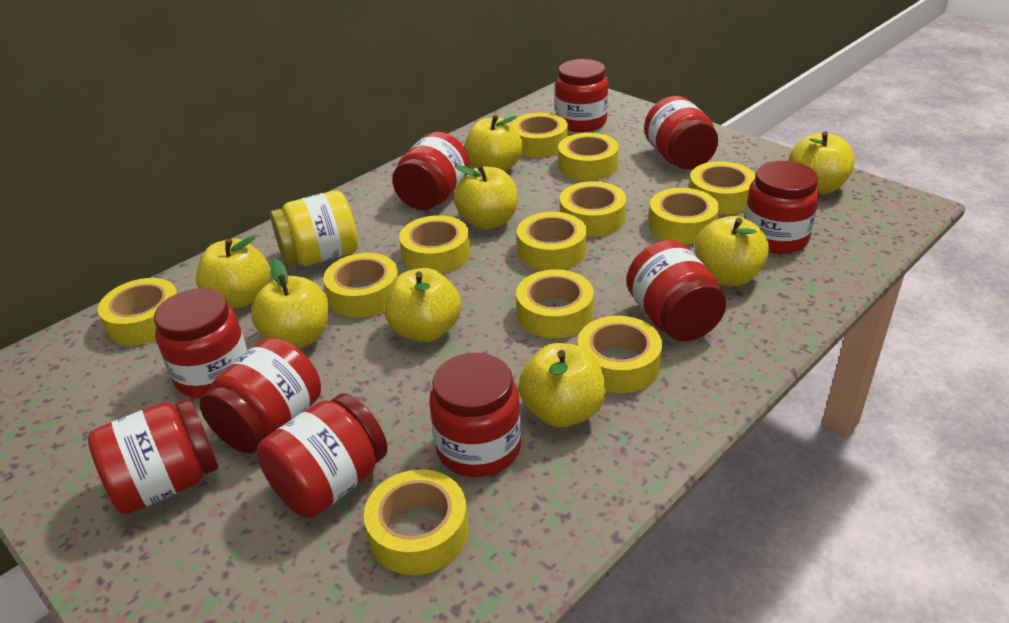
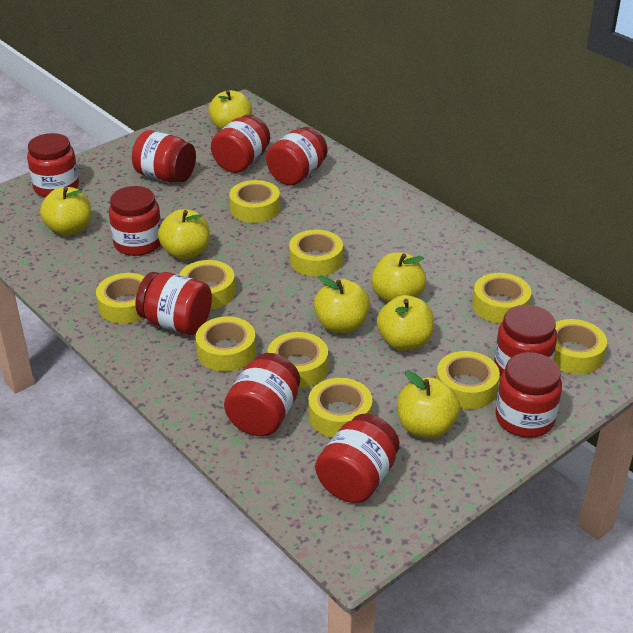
yellow apple: [196,236,270,308] [251,259,329,349] [385,268,461,342] [454,165,518,229] [464,115,523,171] [518,343,606,427] [695,216,769,287] [788,132,855,194] = 8 -> [40,187,91,236] [158,209,209,260] [209,90,252,130] [314,275,370,333] [371,252,426,302] [377,295,434,351] [397,370,460,439] = 7
yellow jar: [270,190,358,267] = 1 -> none = 0
yellow tape: [98,278,177,345] [323,253,398,318] [364,469,469,575] [399,215,471,274] [511,113,568,157] [516,270,594,338] [517,212,587,271] [558,133,619,181] [560,181,626,236] [578,316,662,393] [648,188,719,244] [689,161,755,214] = 12 -> [96,273,145,324] [179,260,235,309] [196,316,256,372] [229,180,280,223] [267,332,328,388] [289,229,343,277] [308,378,373,438] [436,351,500,409] [472,273,531,324] [554,319,607,374] = 10

